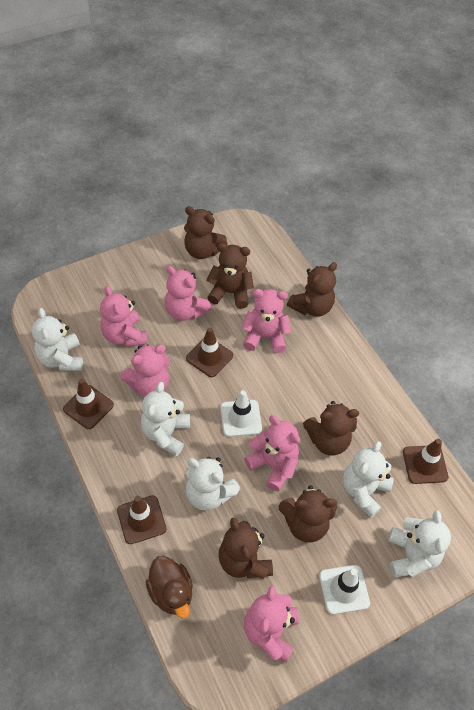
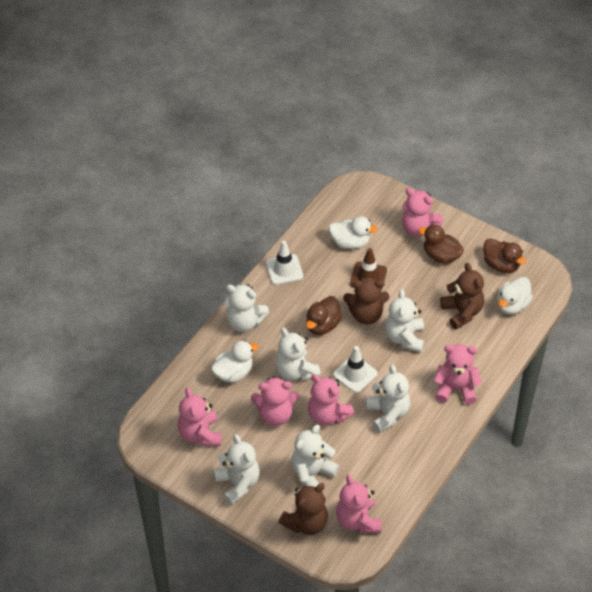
brown duck: [146,556,193,618] = 1 -> [306,296,342,335] [419,225,464,264] [483,238,527,273] = 3
brown teddy bear: [184,206,227,259] [206,243,254,309] [218,518,273,579] [279,485,337,543] [287,262,337,317] [303,401,359,456] = 6 -> [279,483,328,535] [343,276,389,325] [441,263,484,329] = 3
brown traffic cone: [63,379,114,429] [117,495,167,544] [186,327,233,377] [403,439,448,484] = 4 -> [350,248,387,290] = 1
white duck: none = 0 -> [211,341,259,383] [329,216,378,249] [497,277,533,314] = 3
white teddy bear: [32,308,83,371] [141,382,190,456] [186,457,240,511] [343,441,394,518] [388,510,451,578] = 5 -> [214,434,260,505] [225,284,269,332] [275,328,321,381] [291,425,339,487] [366,364,410,433] [385,289,424,352] = 6

